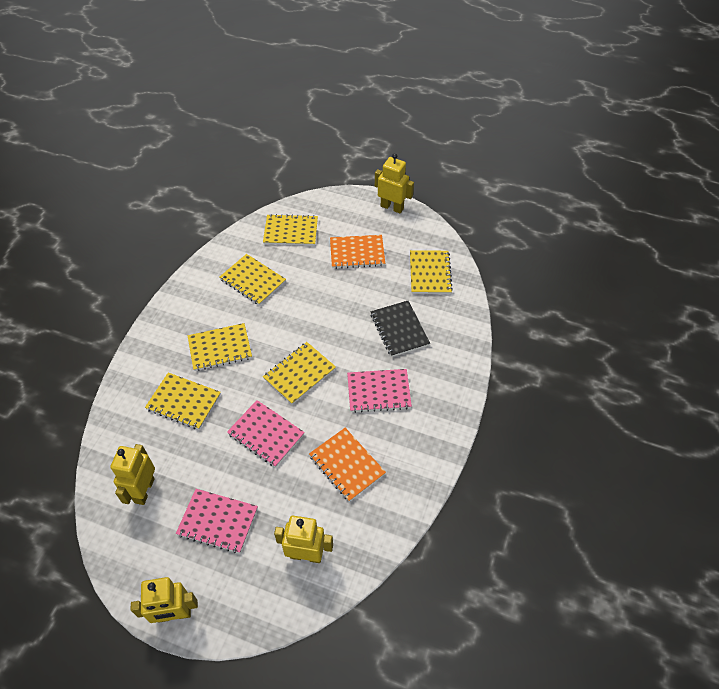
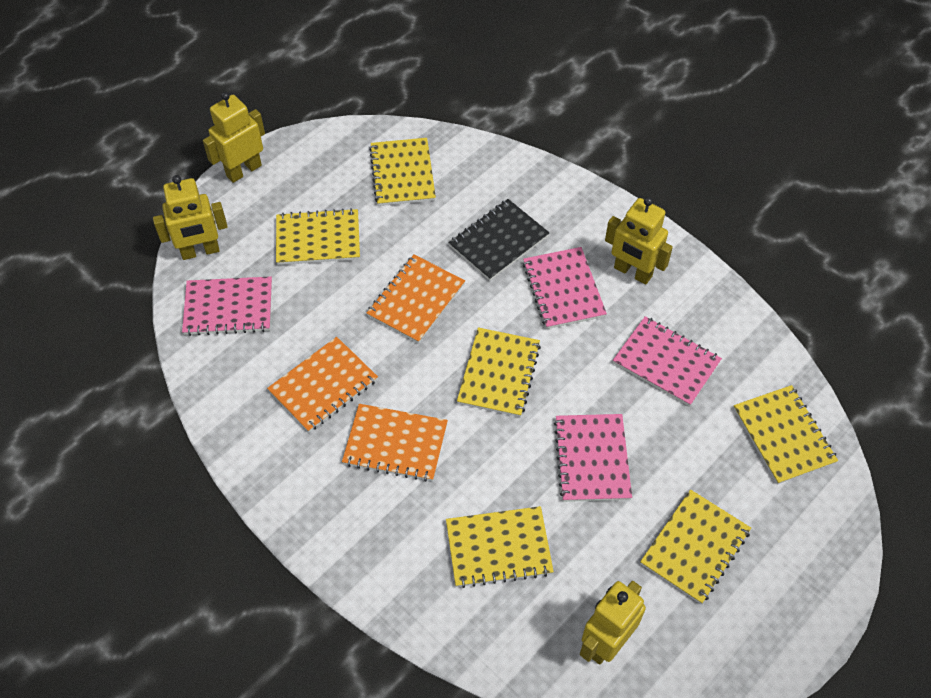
orange notebook: [309,428,386,502] [330,235,385,269] = 2 -> [267,337,378,432] [342,404,448,482] [367,255,465,343] = 3
pink notebook: [176,489,258,553] [227,400,305,467] [347,369,412,413] = 3 -> [182,276,272,336] [523,247,607,329] [554,414,632,502] [613,316,722,406] = 4

